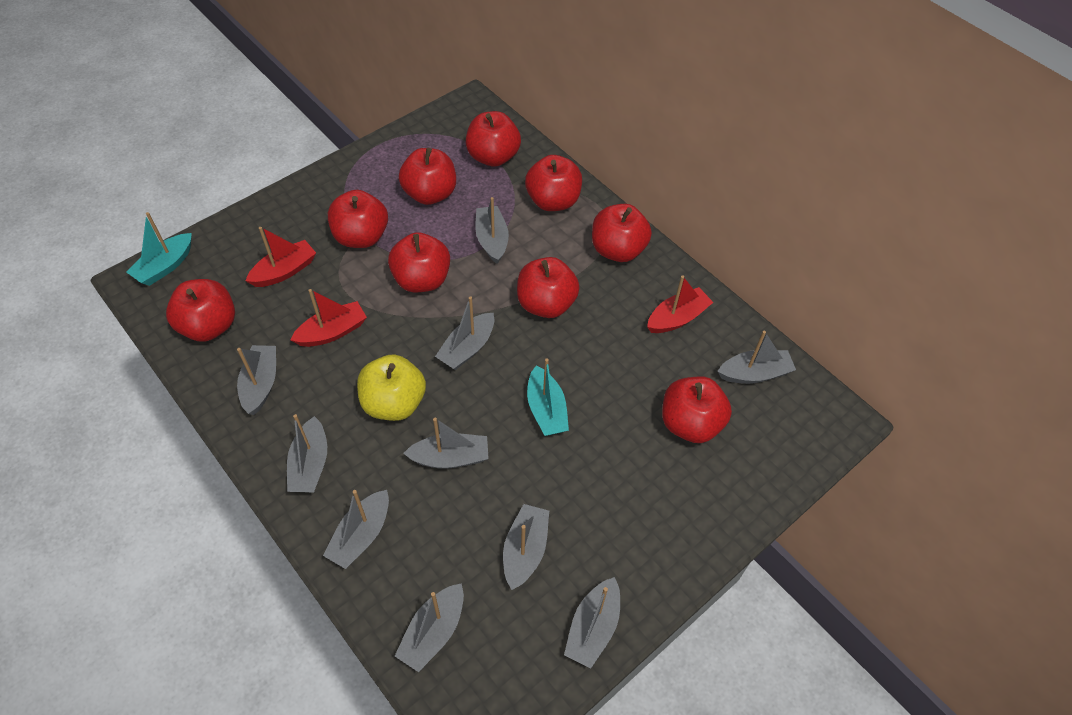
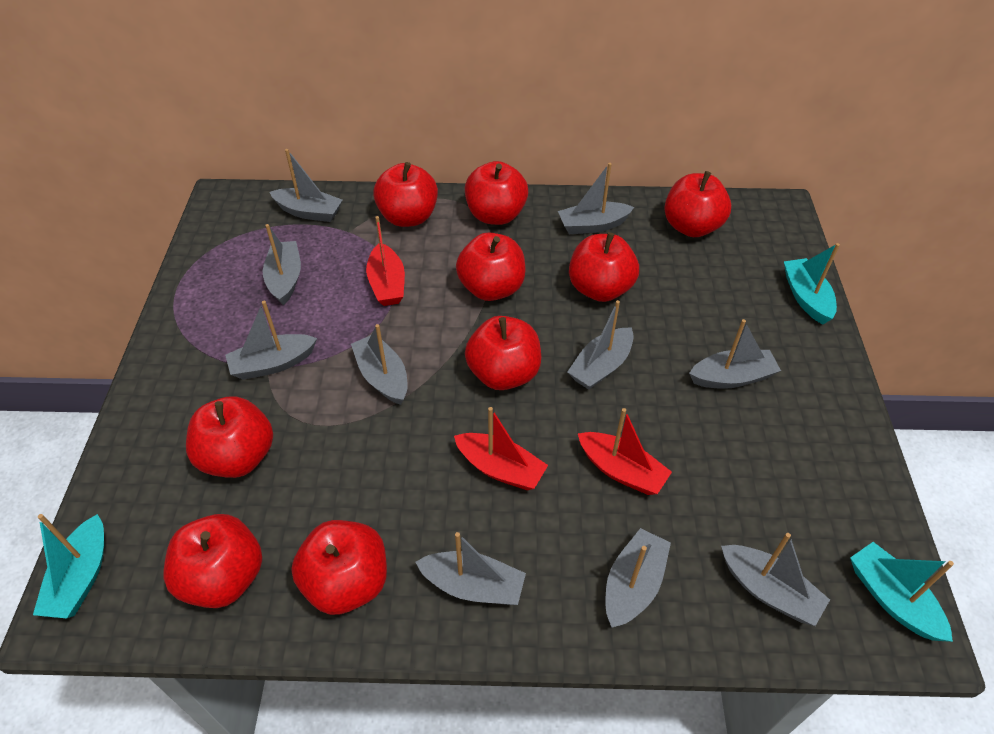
turquoise boat: [126,212,192,286] [527,358,569,436] = 2 -> [33,514,104,619] [784,243,840,324] [850,542,954,642] = 3
yellow apple: [357,355,426,421] = 1 -> none = 0

